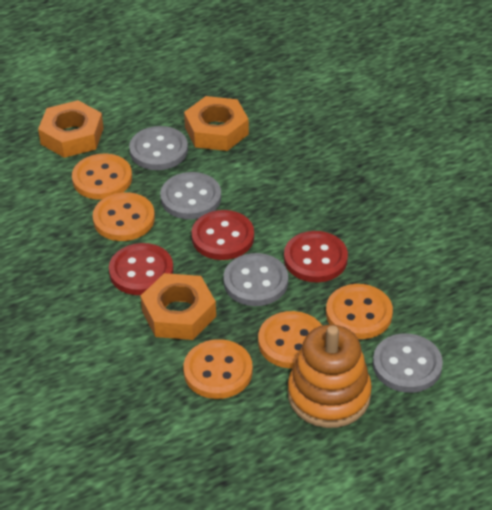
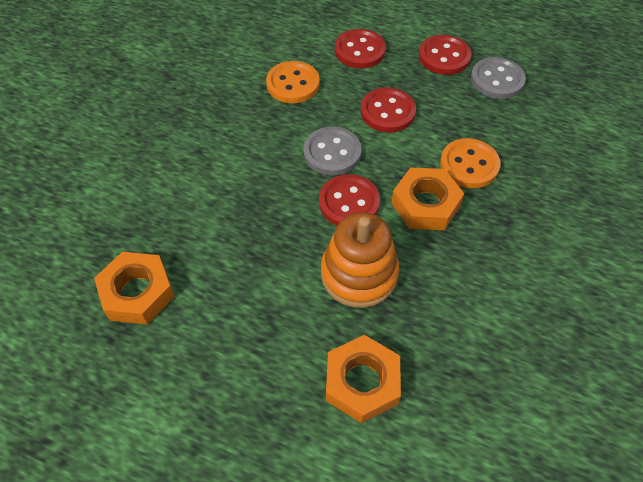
grey button: [129,126,188,170] [160,172,221,219] [224,253,288,306] [373,333,443,393] = 4 -> [304,127,361,175] [471,57,526,99] = 2
orange button: [72,154,132,200] [93,192,155,241] [183,339,253,399] [258,311,322,369] [326,284,393,339] = 5 -> [266,61,320,103] [440,138,500,188] = 2
red button: [109,243,174,295] [191,210,254,260] [284,231,348,282] = 3 -> [319,174,380,226] [335,29,386,69] [361,87,416,132] [419,35,471,75] = 4

